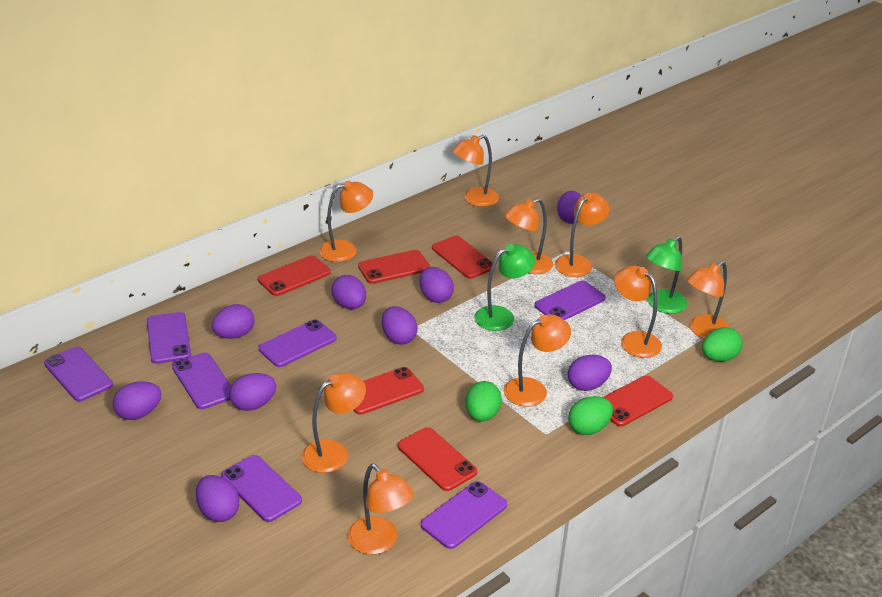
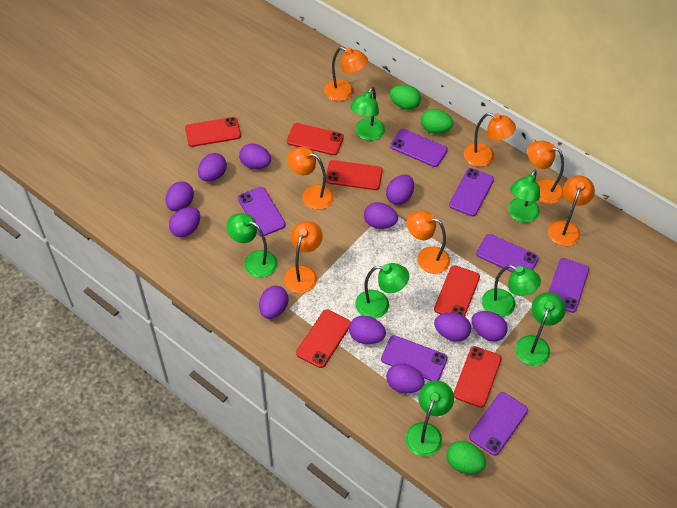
green lamp: [474,244,536,331] [646,236,687,314] = 2 -> [226,213,277,278] [350,87,385,141] [355,263,409,319] [405,380,454,457] [482,265,541,317] [508,170,540,223] [515,292,566,366] = 7
orange lamp: [302,373,366,473] [319,180,373,262] [348,464,414,555] [452,135,499,207] [504,314,571,407] [505,198,553,274] [555,193,610,277] [614,265,662,358] [687,261,730,339] = 9 -> [284,221,323,293] [287,147,334,210] [324,47,368,101] [407,210,450,274] [464,113,516,167] [527,141,564,204] [548,176,595,246] = 7
purple egg: [113,381,161,420] [196,475,239,522] [212,304,255,339] [229,373,276,411] [331,275,366,309] [382,306,417,344] [419,267,454,303] [557,191,581,224] [568,355,612,391] = 9 -> [165,181,194,211] [169,207,200,237] [198,153,227,182] [239,144,271,169] [259,286,288,319] [349,316,386,344] [364,202,398,229] [386,175,414,205] [386,363,425,393] [434,313,471,342] [472,311,508,341] = 11

